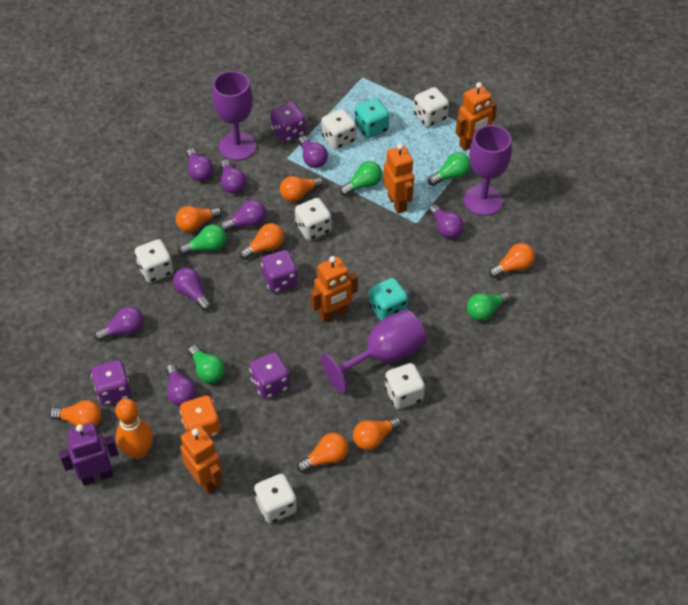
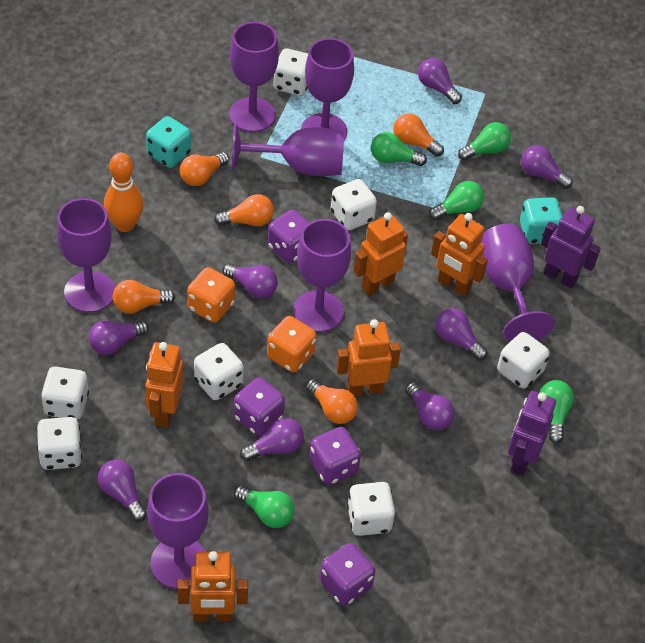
orange dice: [180,396,221,437] = 1 -> [187,267,235,323] [267,316,316,372] = 2
orange light bulb: [49,400,102,427] [176,206,222,232] [239,223,284,260] [280,176,323,202] [297,433,348,473] [353,416,402,450] [489,243,535,278] = 7 -> [113,280,175,314] [180,152,229,186] [214,194,274,226] [306,379,358,424] [393,113,444,156] = 5
orange robot: [180,425,222,494] [310,256,358,322] [383,143,414,214] [456,82,497,151] = 4 -> [145,342,183,427] [178,551,248,621] [336,319,401,396] [354,212,408,295] [431,213,488,296] = 5
purple goblet: [212,71,257,161] [320,309,426,393] [464,125,512,216] = 3 -> [57,198,115,313] [147,473,209,589] [229,22,279,132] [232,122,344,176] [293,219,351,332] [301,38,354,140] [481,223,555,342] = 7
purple robot: [59,423,119,485] = 1 -> [508,391,556,476] [541,206,601,288] = 2
white dice: [135,239,173,283] [254,474,297,523] [295,198,331,240] [321,109,356,150] [385,363,425,409] [414,87,449,127] = 6 -> [37,417,82,470] [41,367,89,419] [194,343,244,400] [274,48,308,96] [331,179,377,231] [347,482,395,536] [497,332,550,389] = 7

